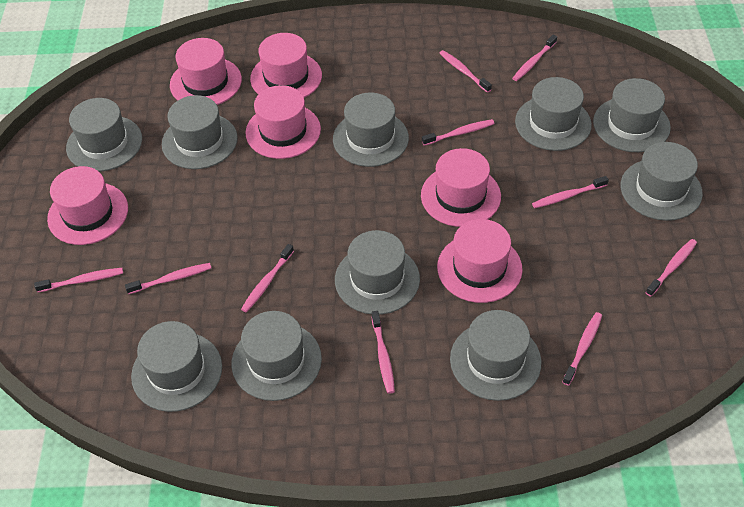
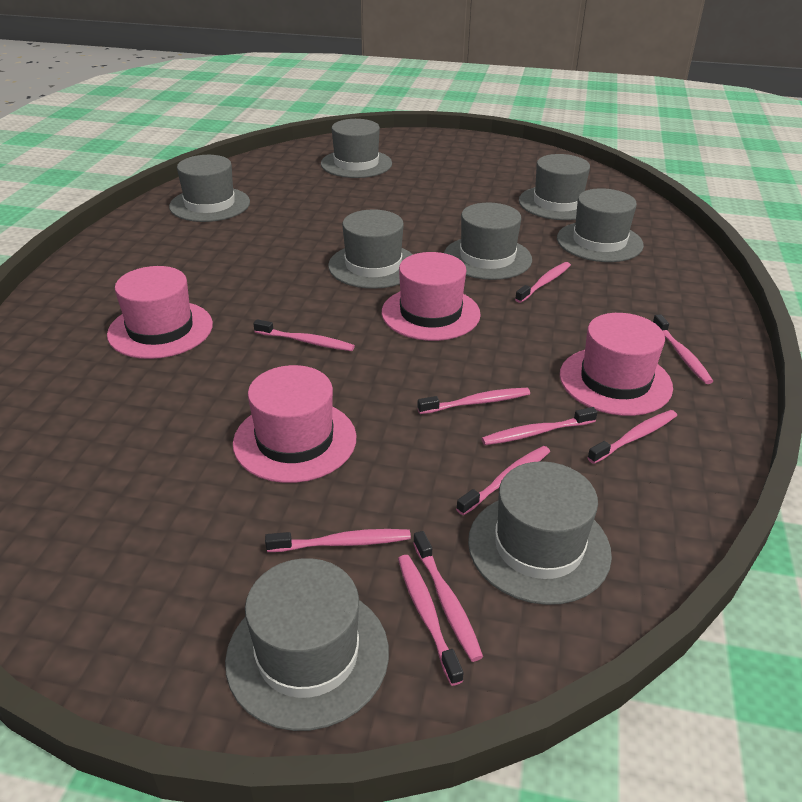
grey hat: [66,98,142,171] [131,321,222,412] [162,95,238,169] [232,311,322,401] [333,93,409,167] [335,230,420,315] [450,310,541,401] [515,77,592,151] [593,78,671,152] [620,142,703,221] = 10 -> [169,155,250,222] [225,558,389,731] [321,119,392,178] [328,209,413,289] [444,203,532,280] [468,461,612,605] [519,154,590,220] [557,188,644,262] = 8
pink hat: [47,166,128,245] [170,38,242,105] [245,85,321,159] [250,33,322,98] [421,148,501,227] [437,219,523,303] = 6 -> [107,266,213,359] [233,365,356,483] [382,252,481,341] [560,313,673,416] = 4

